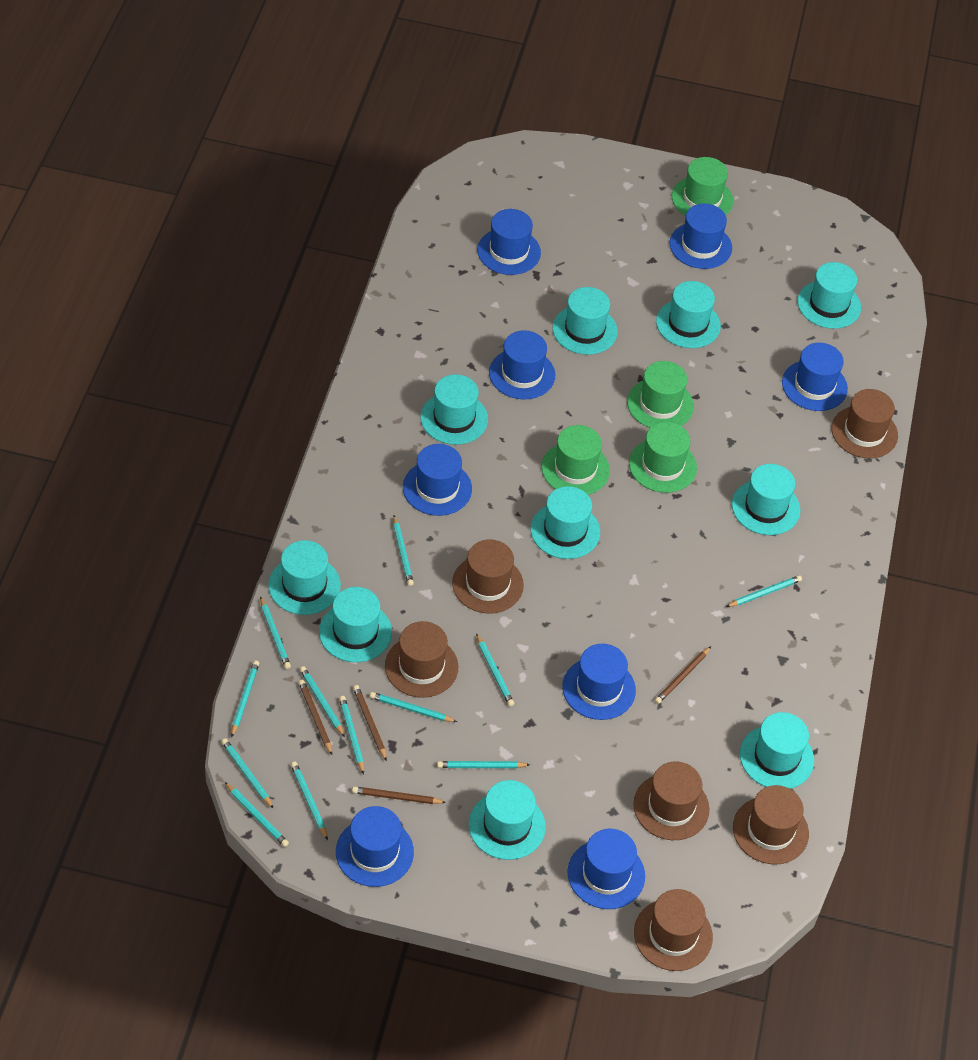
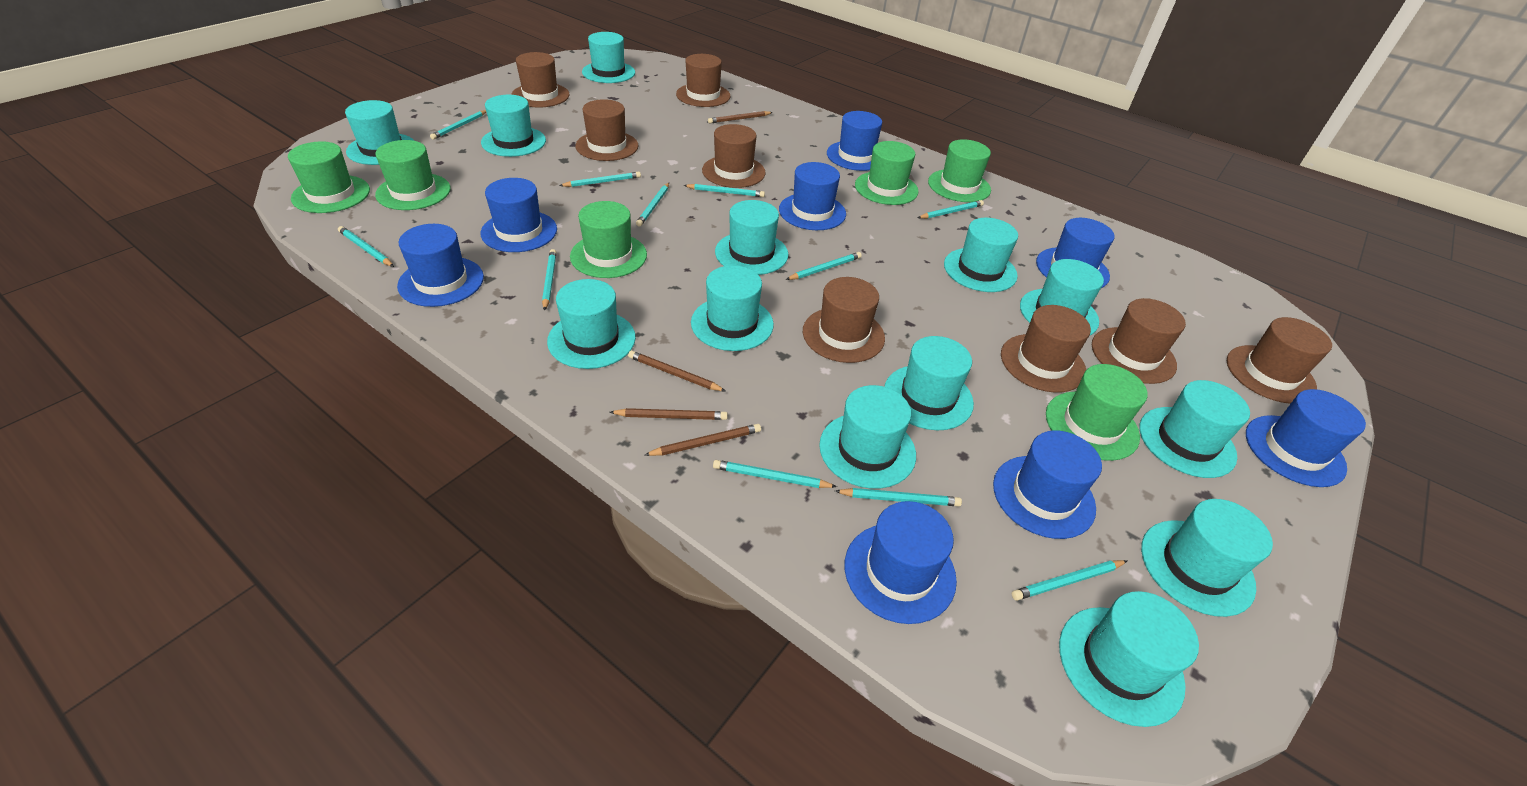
brown hat: [385,621,458,698] [452,539,524,614] [633,761,710,840] [634,889,713,971] [733,785,809,865] [831,389,898,458] = 6 -> [511,52,569,108] [576,99,638,161] [676,54,731,107] [702,124,766,188] [803,277,885,363] [1001,305,1091,393] [1092,298,1186,384] [1227,317,1332,404] = 8
green hat: [541,425,610,495] [627,361,694,428] [629,422,697,493] [672,157,733,216] = 4 -> [288,141,370,213] [375,140,451,210] [570,201,647,278] [855,141,919,205] [928,139,991,202] [1046,364,1148,461] = 6
turquoise hat: [268,540,341,615] [319,587,392,662] [420,374,488,445] [469,780,546,860] [530,486,600,559] [552,287,618,355] [656,281,721,348] [732,464,800,535] [740,712,814,789] [797,262,861,329] = 10 -> [345,100,415,165] [481,95,546,157] [547,279,636,369] [582,32,635,83] [691,265,774,351] [715,200,788,275] [819,385,916,489] [884,336,974,430] [944,218,1018,292] [1020,259,1104,336] [1059,591,1199,727] [1140,380,1250,478] [1141,499,1273,617] = 13
turquoise pencil: [221,738,274,809] [225,782,289,847] [231,660,259,738] [260,596,291,669] [291,761,328,840] [300,666,345,737] [339,696,364,775] [370,692,457,722] [393,516,414,586] [437,761,530,768] [476,634,514,706] [726,575,802,607] = 12 -> [338,226,394,267] [430,110,486,140] [542,249,557,311] [559,172,641,187] [636,183,669,226] [684,184,765,197] [713,460,837,488] [786,252,862,280] [835,488,962,506] [918,200,984,219] [1011,560,1127,601] = 11

